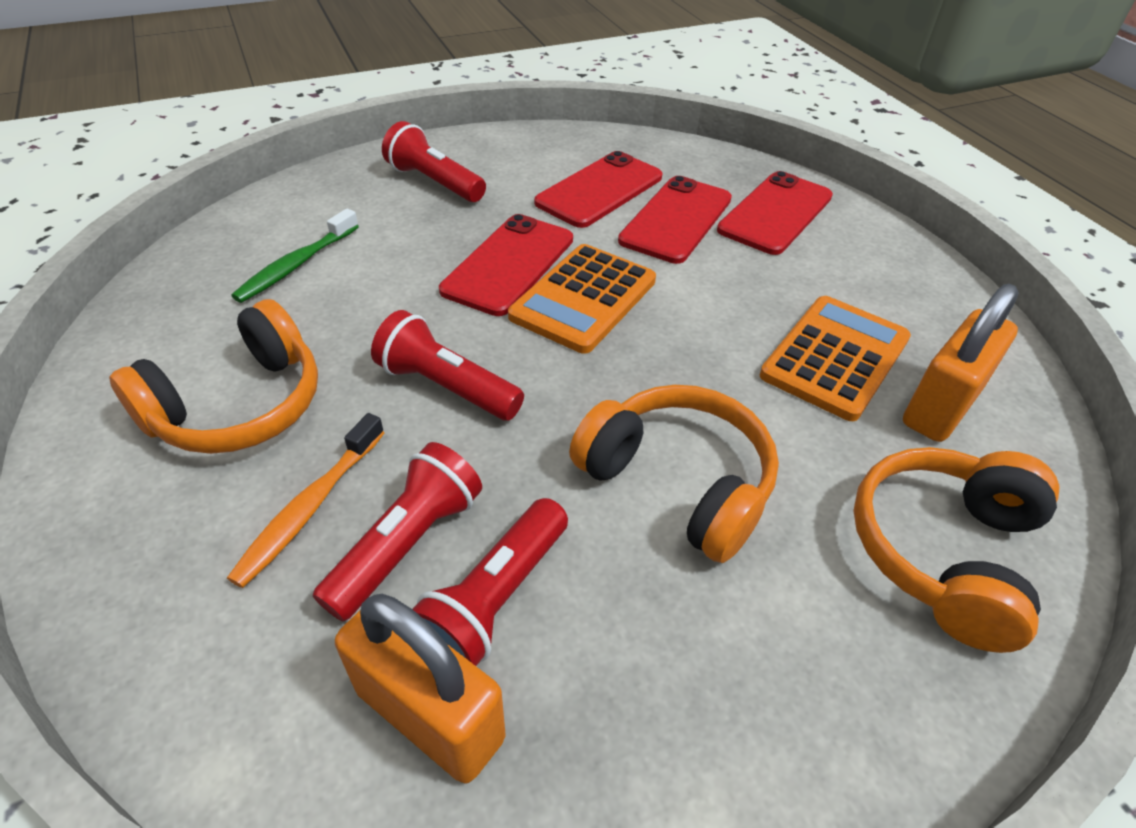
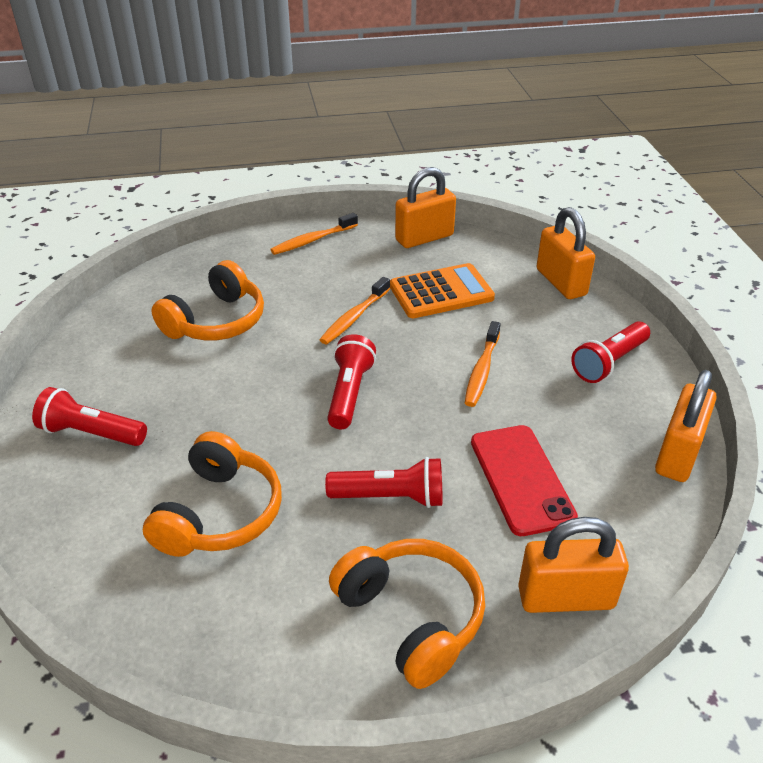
green toothbrush: [231,208,359,303] = 1 -> none = 0
orange calculator: [508,244,656,354] [760,296,911,421] = 2 -> [390,263,495,318] = 1
orange padlock: [335,594,505,783] [903,284,1019,442] = 2 -> [395,167,456,248] [518,517,629,613] [537,207,595,299] [655,370,716,482] = 4
orange toothbrush: [227,413,384,588] = 1 -> [270,213,358,255] [319,277,390,344] [465,321,500,407] = 3
red phone: [439,214,573,316] [534,151,662,228] [618,176,732,264] [717,171,833,255] = 4 -> [471,425,578,536] = 1

